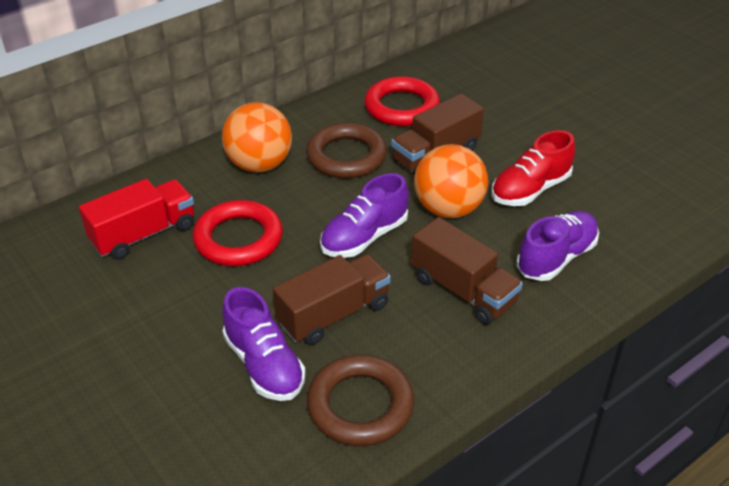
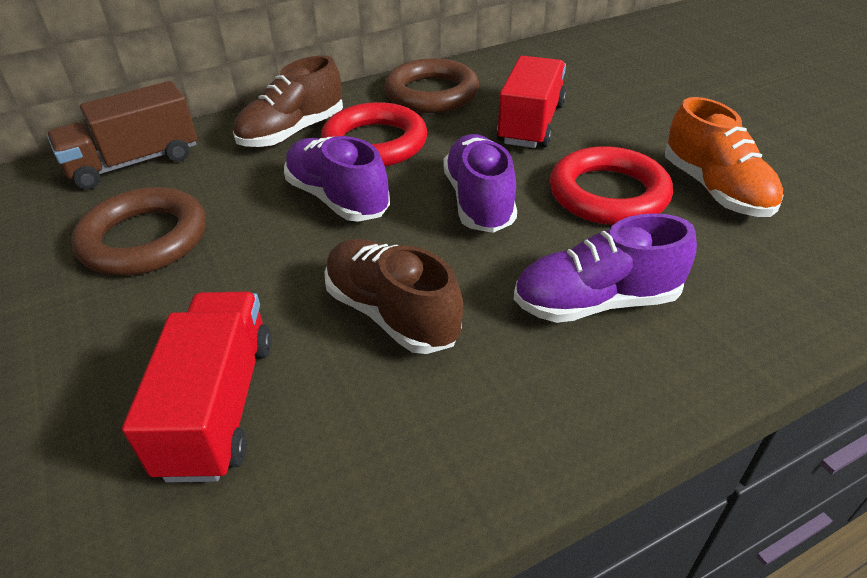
brown shoe: none = 0 -> [233,56,343,148] [324,239,463,354] = 2
brown truck: [273,254,391,345] [391,94,484,175] [411,217,523,325] = 3 -> [47,81,197,189] = 1
orange ball: [222,102,292,173] [414,144,488,218] = 2 -> none = 0
orange shoe: none = 0 -> [665,97,783,217] = 1
red shoe: [492,130,575,206] = 1 -> none = 0
red truck: [79,179,194,260] = 1 -> [122,291,272,483] [497,56,566,148] = 2

